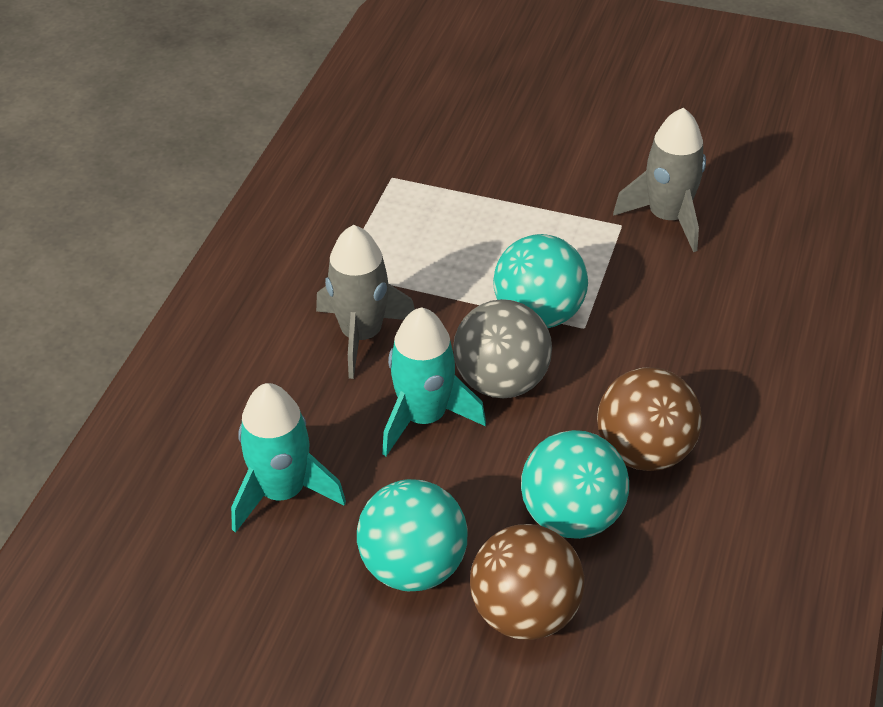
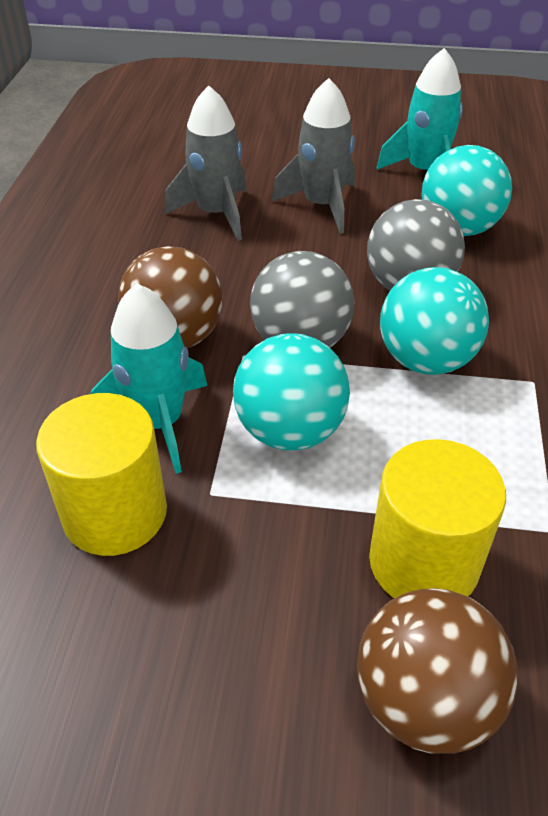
grey ball: [453,299,552,398] = 1 -> [250,251,354,348] [367,199,465,291] = 2
yellow cylinder: none = 0 -> [36,393,167,556] [369,439,506,598] = 2

